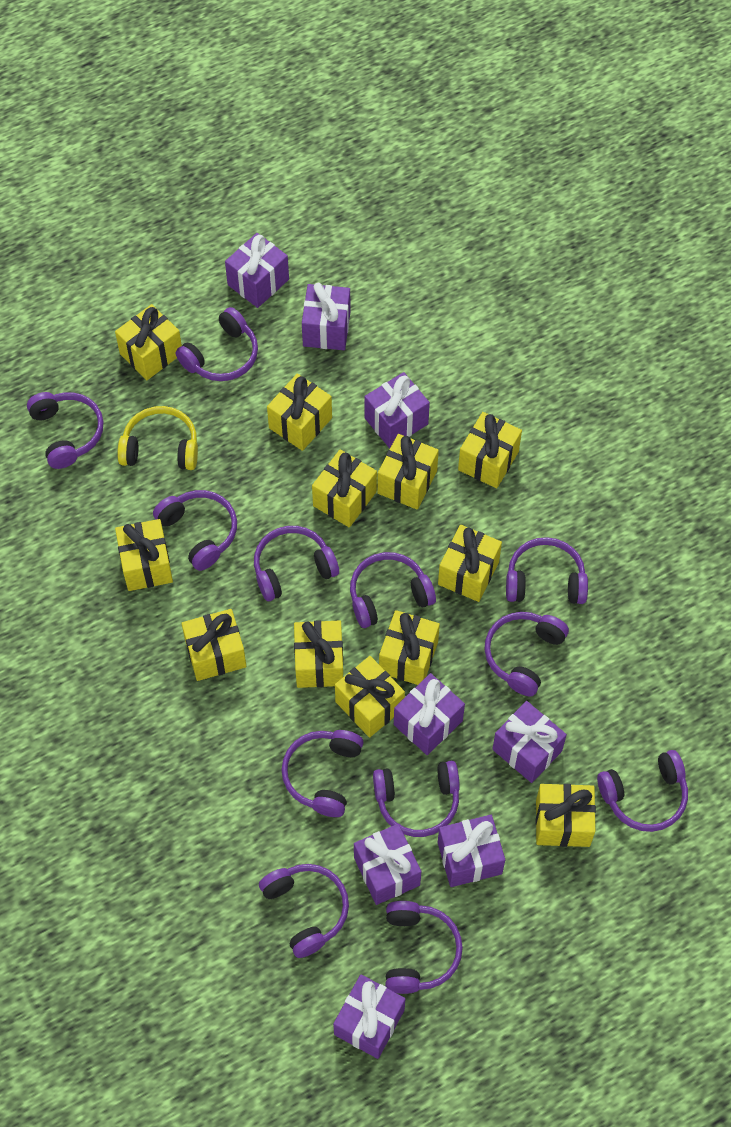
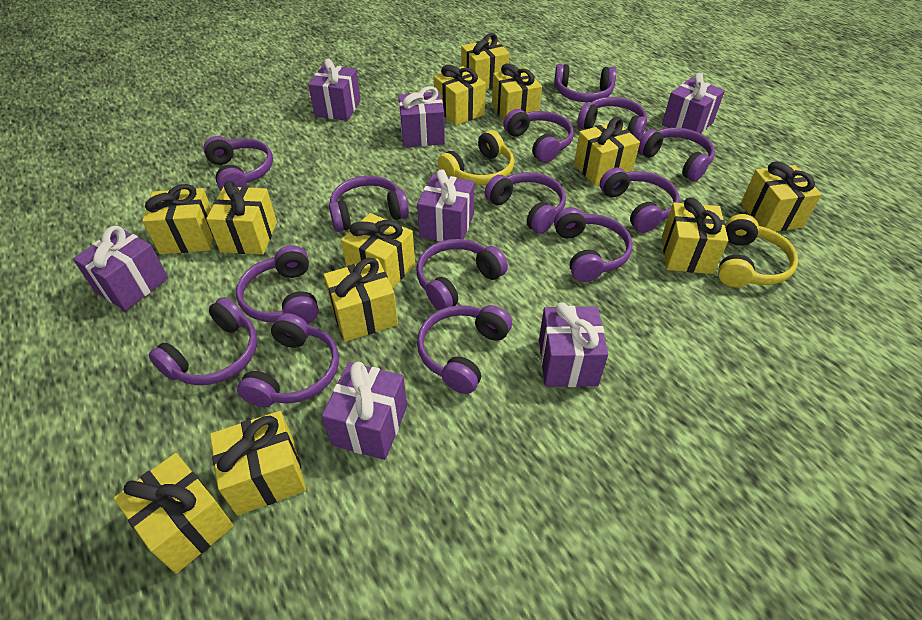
purple gift: [225,233,289,308] [302,283,351,350] [333,974,405,1059] [354,824,421,905] [364,372,430,448] [394,673,465,755] [438,815,505,887] [492,701,567,783] = 8 -> [73,226,168,311] [308,58,361,121] [322,362,407,460] [398,86,445,148] [417,169,475,242] [539,302,608,387] [662,73,725,133] = 7
purple headphones: [27,392,104,469] [153,490,237,571] [176,307,258,381] [254,526,339,601] [259,864,349,958] [281,730,364,817] [350,552,436,628] [373,761,460,837] [385,901,463,994] [484,612,569,697] [506,537,588,604] [597,750,688,832] = 12 -> [149,297,257,385] [203,136,273,190] [236,245,319,324] [237,313,339,407] [329,176,409,232] [417,239,508,311] [417,305,512,394] [485,172,566,234] [503,109,574,163] [554,64,616,102] [554,207,633,282] [577,97,647,141] [600,168,680,233] [638,128,715,182] = 14
yellow headphones: [117,406,198,470] = 1 -> [438,130,514,185] [718,214,798,287] = 2

